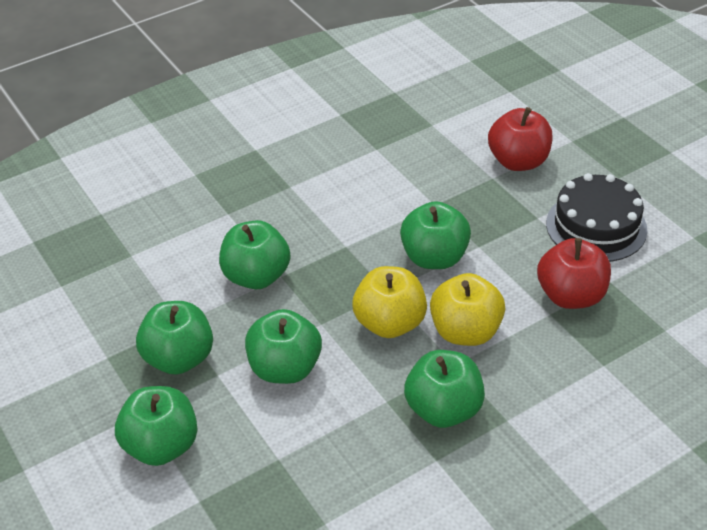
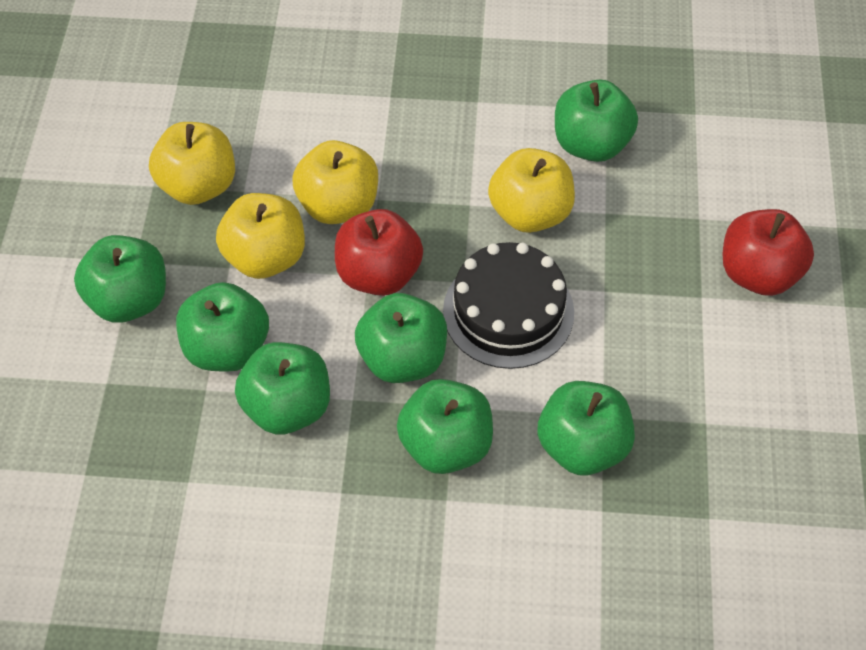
green apple: [115,386,198,466] [136,301,213,375] [219,220,290,289] [245,309,322,384] [400,201,471,269] [404,350,485,428] = 6 -> [74,235,166,323] [176,282,269,372] [235,342,330,435] [355,293,447,383] [397,379,493,474] [537,381,635,475] [555,79,638,162] = 7
yellow apple: [352,266,427,338] [430,273,505,346] = 2 -> [149,122,235,205] [216,193,305,279] [292,140,378,224] [488,148,575,233] = 4

